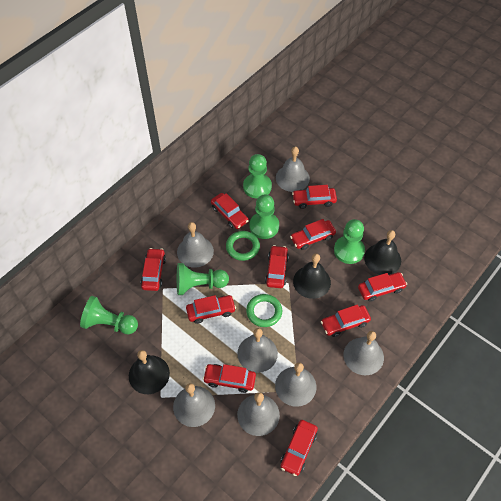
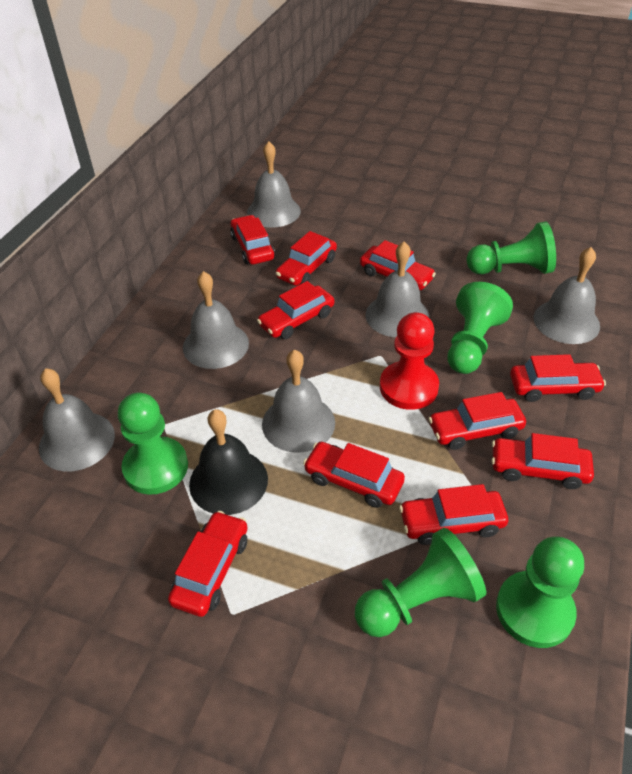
black bell: [129,350,170,394] [293,253,331,299] [364,230,401,275] = 3 -> [189,409,268,515] = 1
green ring: [226,231,260,261] [246,294,282,327] = 2 -> none = 0
grey bell: [173,383,215,427] [177,222,214,268] [237,328,278,373] [237,392,280,436] [275,362,316,407] [276,146,310,192] [344,331,384,375] = 7 -> [39,368,115,471] [183,271,249,369] [247,141,301,228] [262,349,335,453] [365,242,429,337] [533,247,600,344] = 6
red pawn: none = 0 -> [380,312,439,410] = 1

